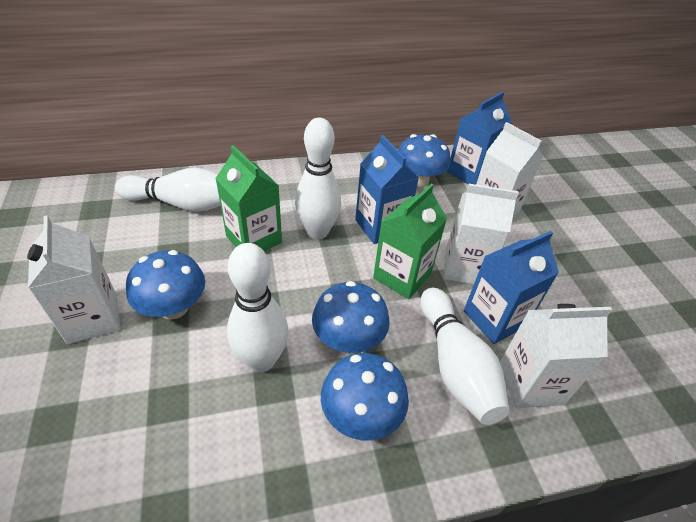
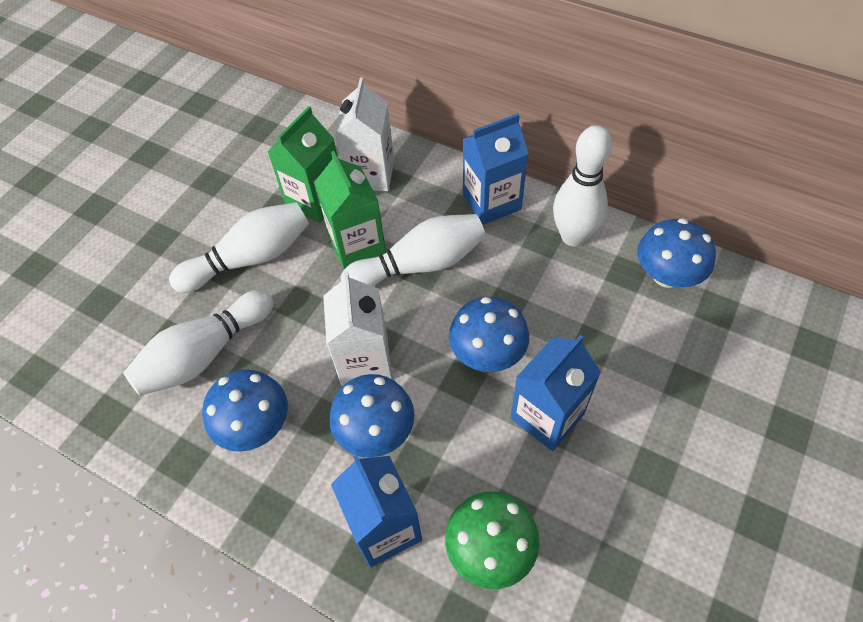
green mushroom: none = 0 -> [445,492,540,589] = 1
white carton: [27,215,121,344] [444,184,519,284] [476,122,543,216] [500,304,612,408] = 4 -> [323,271,392,387] [334,77,394,191] = 2

